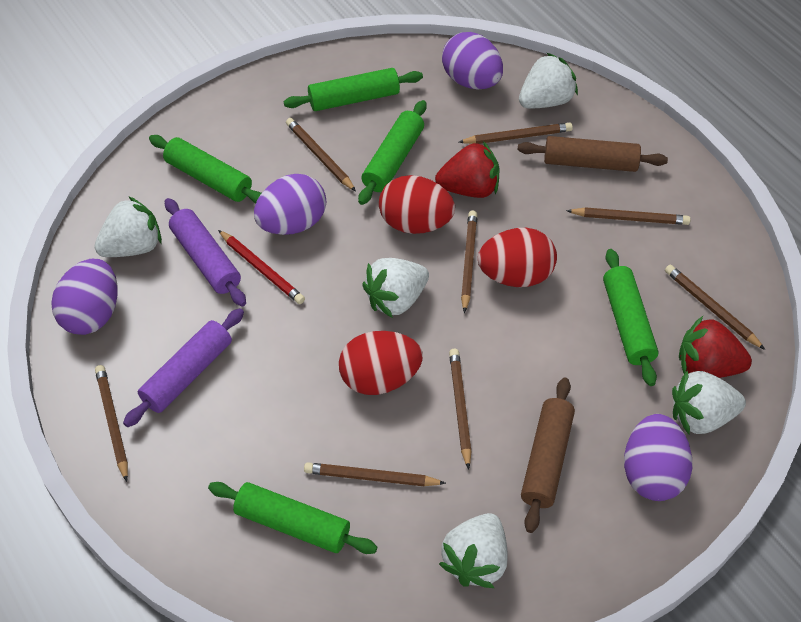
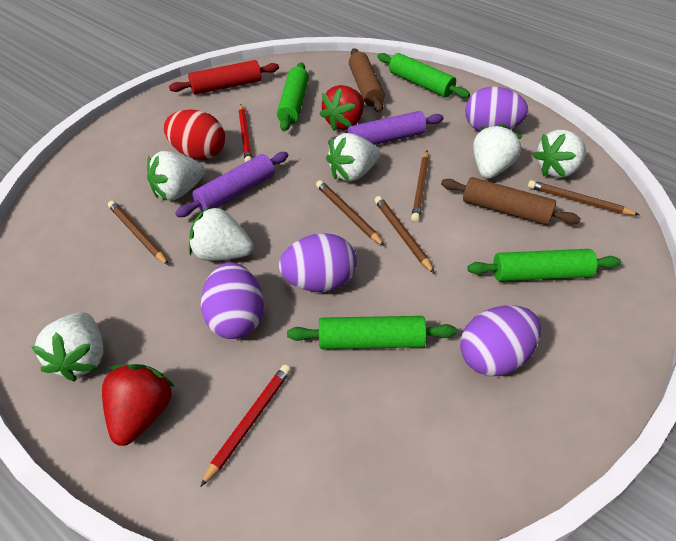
brown pencil: [95,365,128,482] [286,118,356,191] [304,462,446,487] [449,349,471,470] [459,123,573,144] [461,211,478,313] [566,207,691,225] [665,265,765,350] = 8 -> [108,201,169,265] [316,180,385,246] [375,196,435,274] [411,151,429,222] [528,180,639,215] = 5
green rolling pin: [149,135,261,204] [208,482,377,554] [284,68,423,111] [358,100,427,205] [603,249,659,386] = 5 -> [277,62,309,131] [287,316,457,349] [377,53,470,98] [468,249,621,282] = 4
red egg: [339,331,423,395] [379,175,455,234] [478,228,557,287] = 3 -> [164,109,225,160] = 1
red pencil: [218,230,305,304] = 1 -> [200,365,291,487] [239,104,252,162] = 2
red rolling pin: none = 0 -> [169,60,279,95] = 1
white strawberry: [94,196,162,257] [362,258,429,318] [439,513,508,588] [519,53,578,108] [672,371,746,434] = 5 -> [31,312,103,382] [147,151,205,201] [189,205,253,261] [326,133,380,182] [473,124,522,179] [533,130,586,178] = 6

